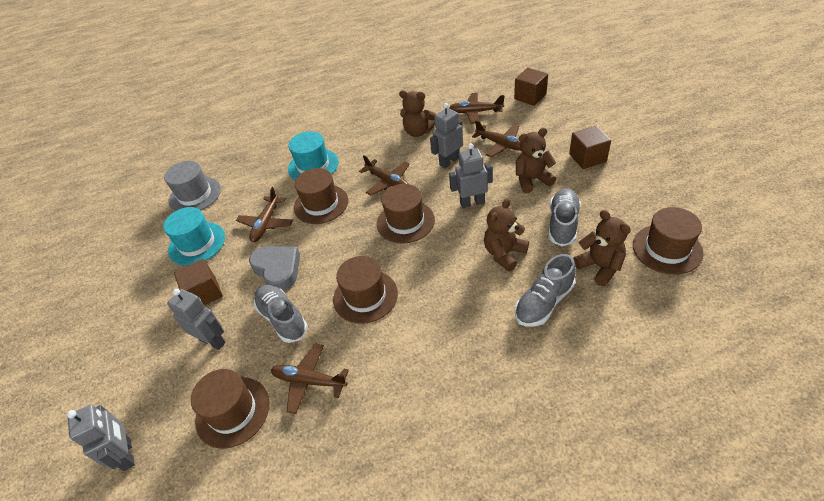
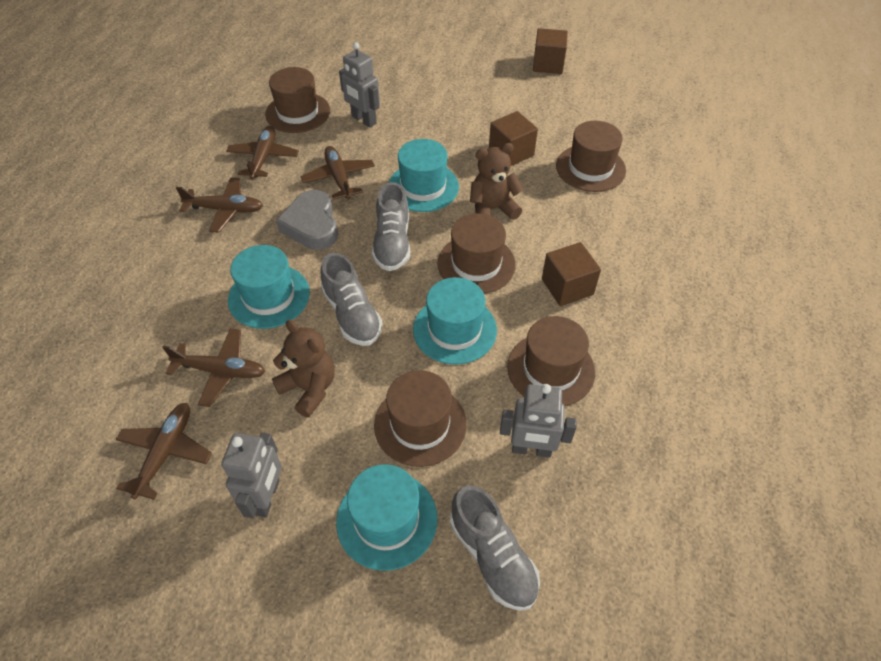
brown teddy bear: [399,90,436,137] [484,198,529,272] [516,128,556,193] [573,210,631,286] = 4 -> [272,320,334,418] [470,143,524,220] = 2
grey hat: [164,161,221,211] = 1 -> none = 0
grey robot: [67,405,135,471] [167,289,226,350] [430,103,463,168] [449,143,493,208] = 4 -> [221,433,282,518] [339,42,380,128] [500,384,577,458] = 3
turquoise hat: [163,207,225,266] [288,131,339,180] = 2 -> [228,245,310,329] [336,464,438,571] [389,139,459,212] [413,277,497,365] = 4

